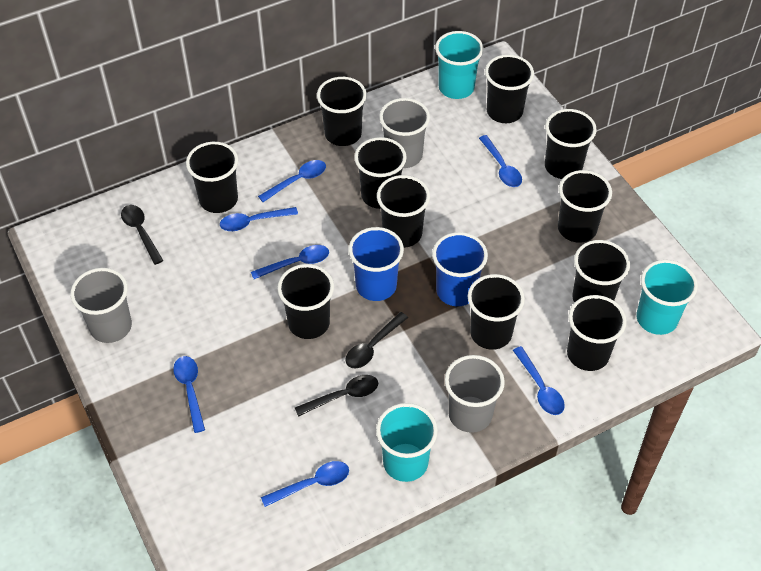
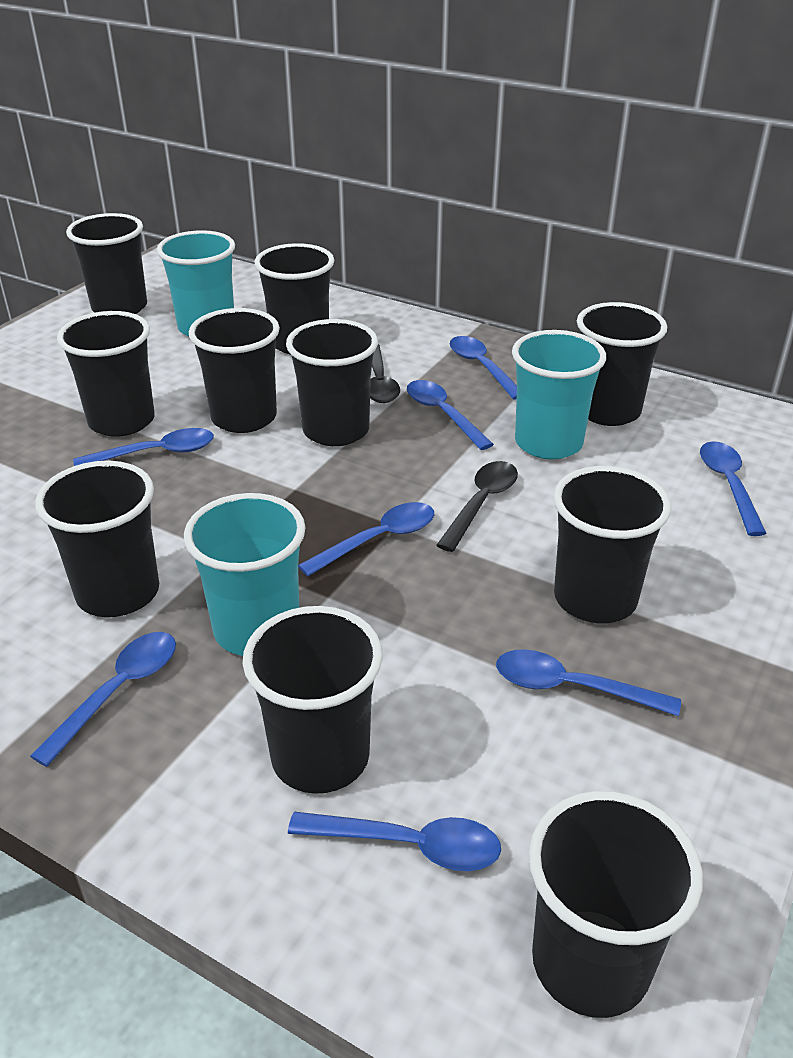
black cup: [186,142,238,213] [277,264,334,339] [317,77,367,146] [354,137,407,209] [377,175,430,248] [468,274,525,350] [485,54,534,123] [545,109,597,179] [558,170,612,243] [567,295,627,371] [572,240,630,303] = 11 -> [35,461,159,617] [57,311,155,437] [66,213,147,314] [189,308,280,433] [243,606,383,794] [254,243,334,354] [286,319,378,446] [529,791,703,1018] [553,466,671,623] [577,302,667,426] = 10
black spoon: [121,205,164,265] [295,375,378,417] [345,312,408,368] = 3 -> [370,344,400,403] [436,461,518,552] = 2
blue cup: [349,227,404,301] [432,232,488,306] = 2 -> none = 0
blue spoon: [173,356,205,433] [220,207,298,231] [251,245,329,279] [258,160,326,202] [261,461,349,507] [479,135,522,187] [513,346,565,415] = 7 -> [30,632,176,767] [73,428,214,466] [288,812,501,871] [298,502,434,576] [407,380,494,450] [450,336,517,399] [496,649,681,716] [700,441,767,536] = 8
grey cup: [70,268,132,343] [379,98,430,168] [445,355,505,433] = 3 -> none = 0

